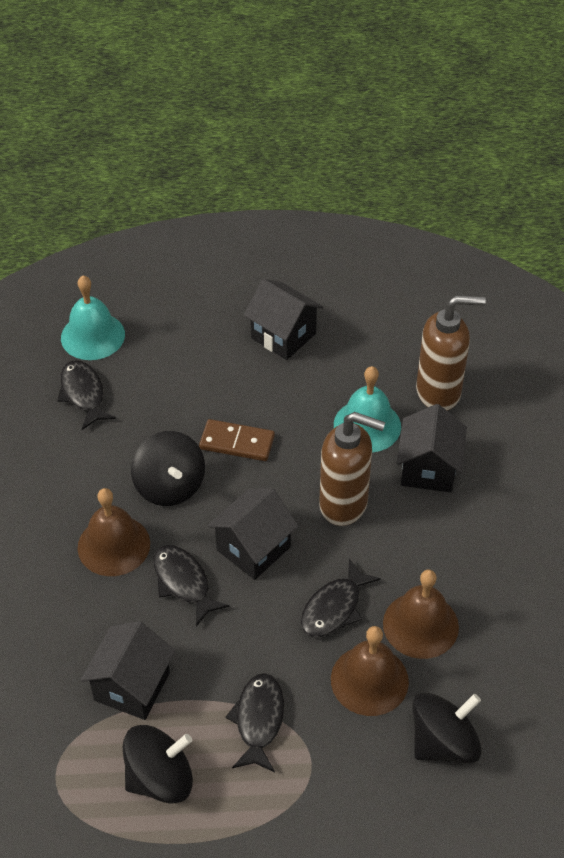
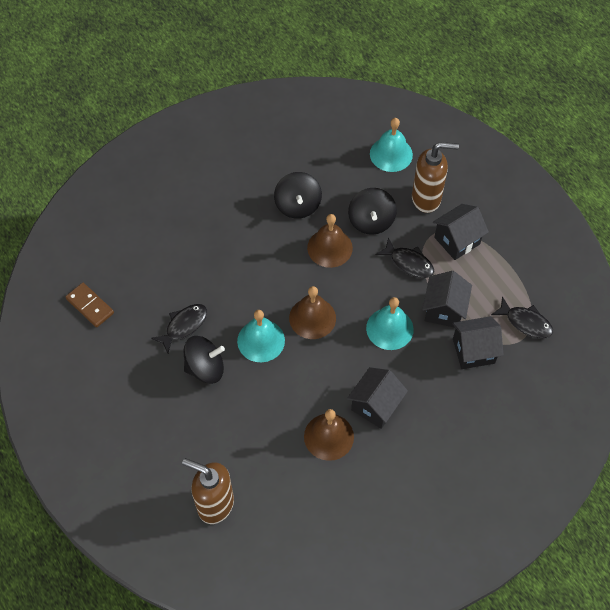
black fish: [57,360,116,430] [153,545,229,626] [225,673,284,772] [300,559,381,637] = 4 -> [151,304,208,353] [376,238,434,278] [491,296,553,339] = 3
turquoise bell: [61,275,125,360] [334,366,401,453] = 2 -> [237,310,285,362] [366,297,414,350] [370,118,413,172] = 3

